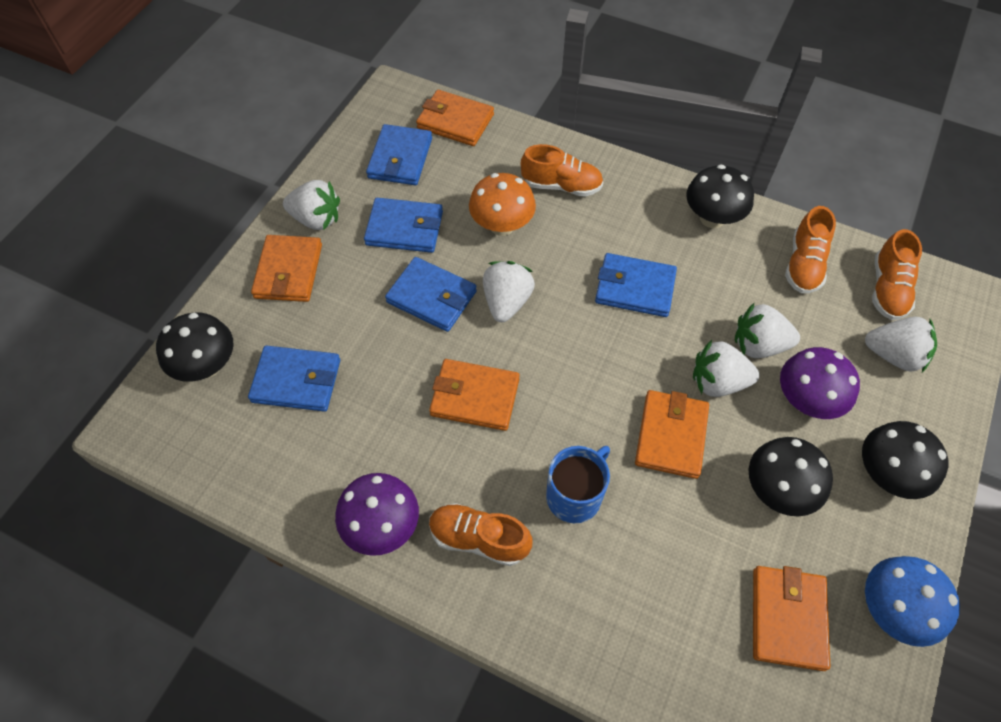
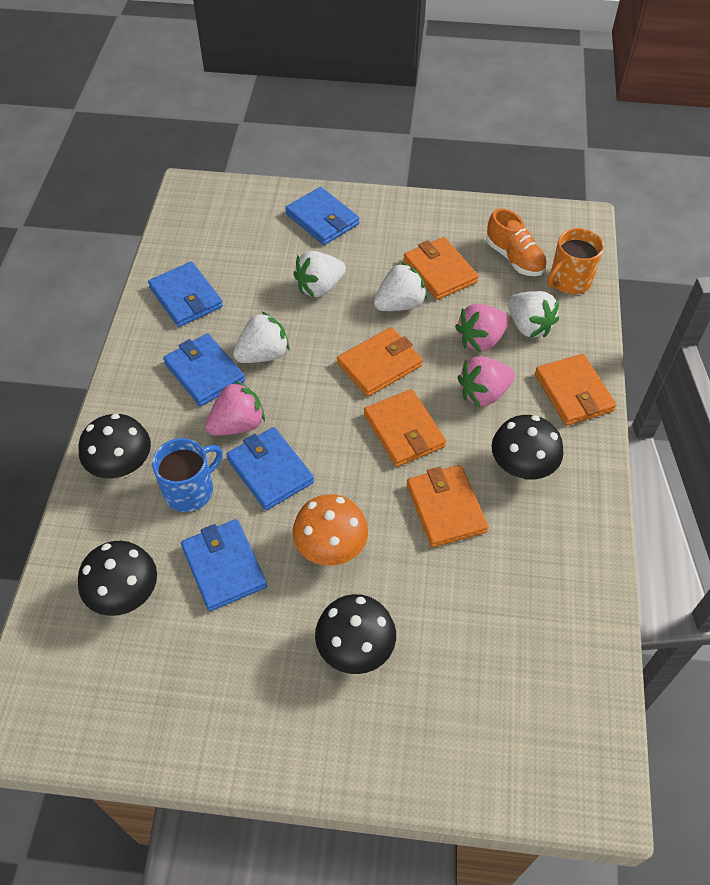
blue mushroom: [865,556,960,647] = 1 -> none = 0
orange mug: none = 0 -> [548,228,604,294] = 1
orange shoe: [429,503,533,566] [521,144,603,197] [785,206,836,293] [872,229,922,320] = 4 -> [486,208,547,276] = 1
pink strawberry: none = 0 -> [206,381,265,436] [455,304,509,352] [458,357,515,407] = 3
purple mushroom: [335,473,419,556] [780,347,860,419] = 2 -> none = 0
white strawberry: [283,180,340,230] [483,261,535,322] [693,340,760,397] [735,303,800,358] [865,317,937,372] = 5 -> [233,311,290,363] [293,251,346,297] [374,262,427,311] [508,291,559,338] = 4

